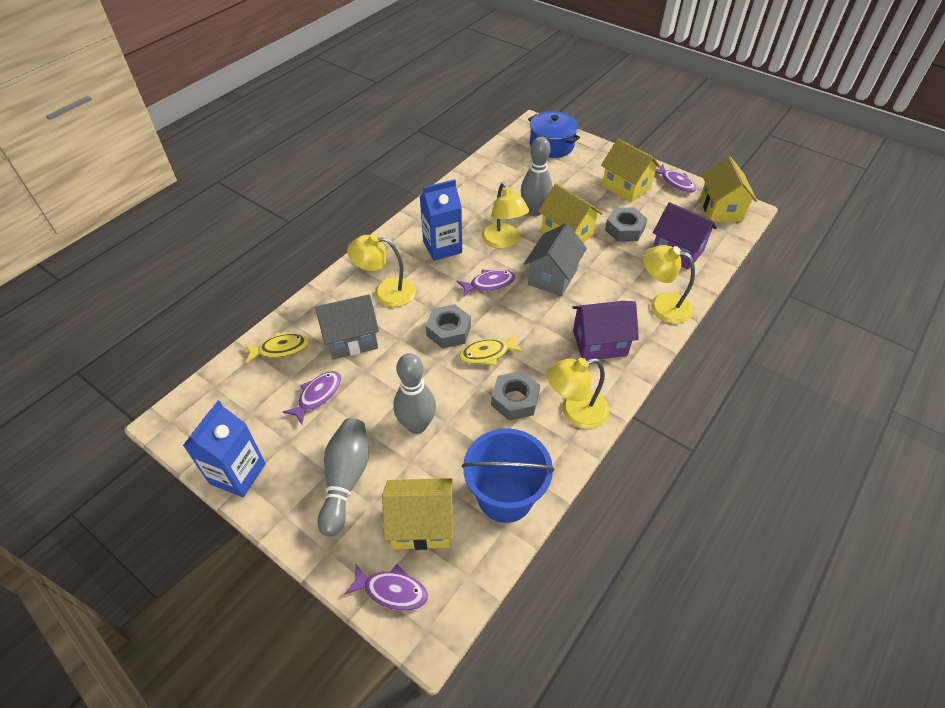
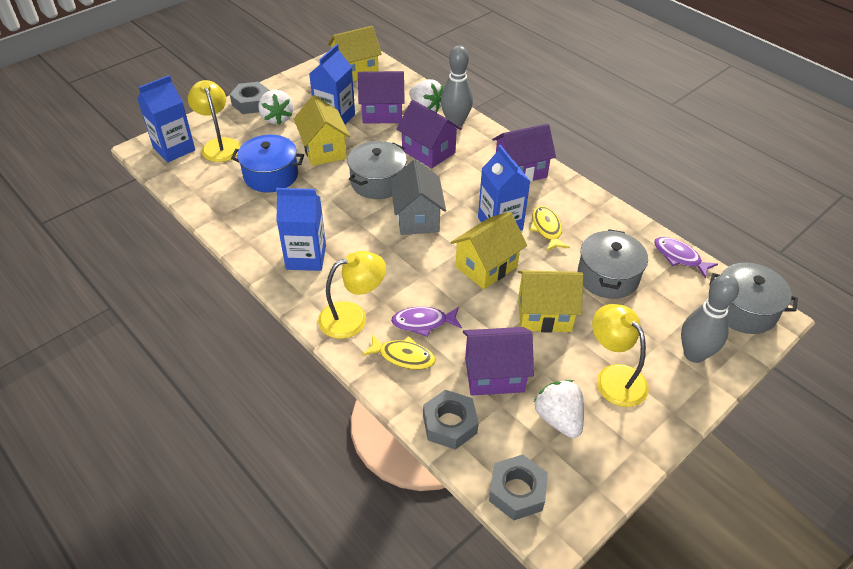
blue bucket: [462,428,554,523] = 1 -> none = 0
blue carton: [183,401,266,497] [419,179,462,261] = 2 -> [137,75,195,162] [276,188,326,271] [309,44,355,125] [478,145,531,231] = 4
grey bowling pin: [318,418,369,536] [394,353,436,434] [521,137,553,216] = 3 -> [441,45,473,128] [681,274,739,363] = 2
grey house: [315,294,379,359] [524,223,587,296] = 2 -> [390,159,446,235] = 1
grey pot: none = 0 -> [348,141,407,199] [578,229,648,299] [709,263,798,334] = 3
purple fish: [283,371,341,425] [344,564,428,611] [457,270,515,297] [655,164,697,193] = 4 -> [391,307,462,337] [654,237,718,278] = 2
purple house: [572,301,639,360] [653,202,717,270] = 2 -> [358,71,405,124] [396,100,462,169] [463,327,534,396] [492,124,556,182] = 4
white strawberry: none = 0 -> [259,90,294,125] [409,79,443,112] [534,380,584,438] = 3
yellow lamp: [347,234,416,307] [482,182,529,249] [547,358,609,429] [643,245,695,324] = 4 -> [188,80,241,162] [318,251,386,339] [592,304,649,407] = 3

